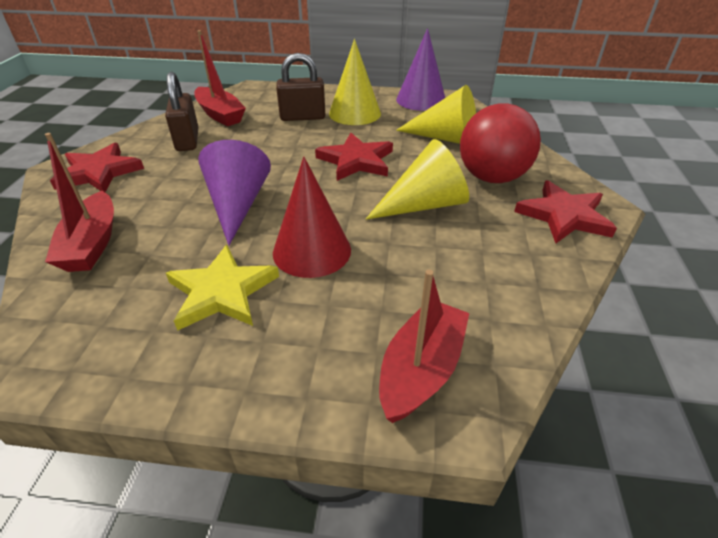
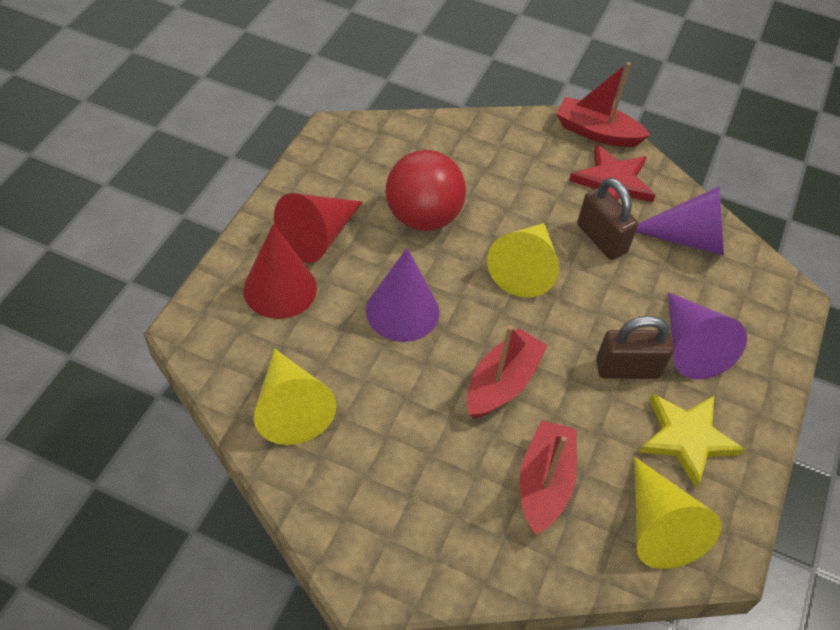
purple cone: [198,140,271,246] [396,28,445,111] = 2 -> [366,248,439,342] [636,186,724,256] [668,292,747,380] = 3
red cone: [273,157,351,278] = 1 -> [243,224,317,319] [274,193,363,263] = 2
red star: [50,142,144,192] [315,133,393,181] [514,180,617,243] = 3 -> [569,144,655,202] = 1

